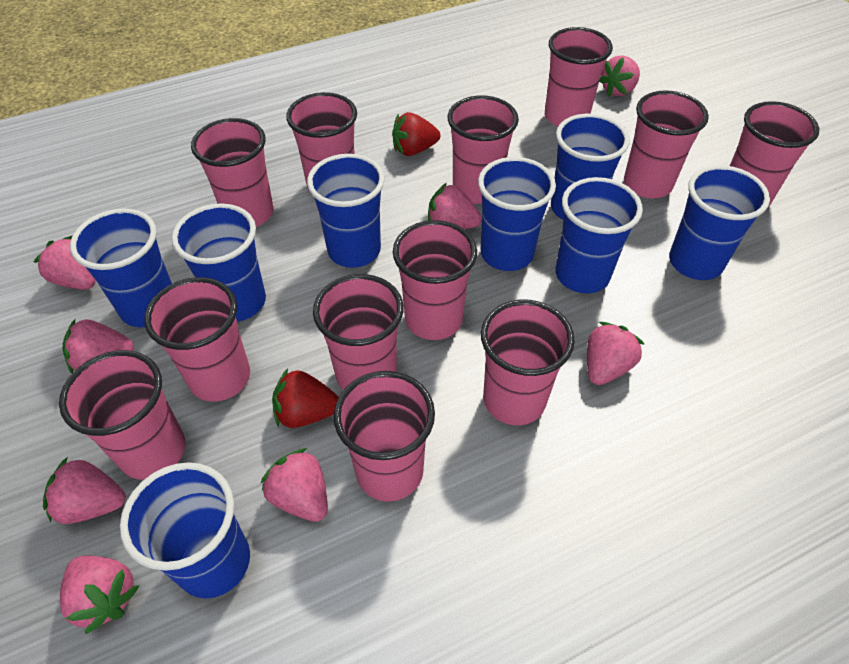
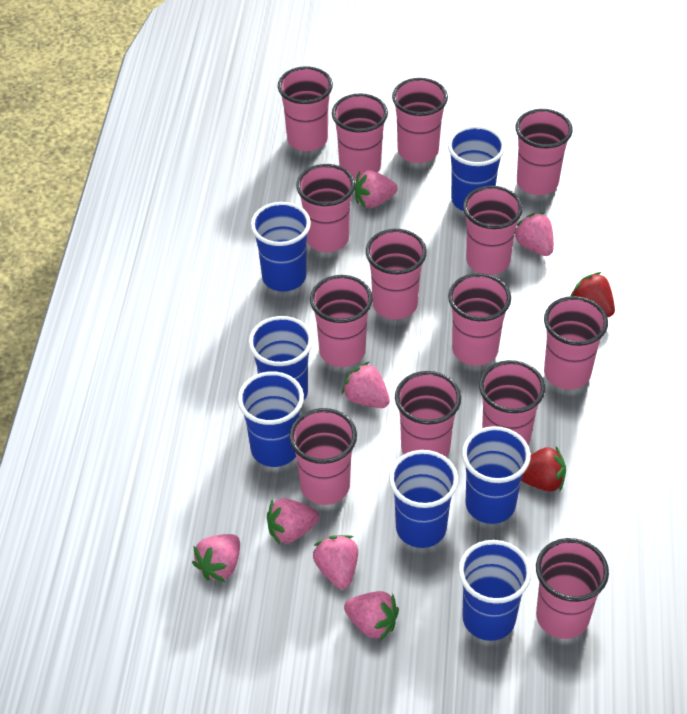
blue cup: [70,208,172,327] [120,462,250,598] [172,203,266,322] [307,154,385,268] [478,157,556,271] [551,114,630,220] [556,177,643,293] [669,165,770,280] = 8 -> [238,371,304,467] [248,316,313,400] [251,202,311,292] [389,450,458,548] [448,126,505,211] [458,540,531,641] [462,426,531,524] = 7
pink cup: [59,350,185,480] [144,277,250,402] [191,118,274,227] [286,92,357,192] [313,274,403,390] [334,371,435,502] [393,220,477,340] [448,96,519,204] [481,299,575,425] [545,27,613,126] [624,90,709,198] [730,101,819,205] = 12 -> [278,66,333,151] [289,408,357,505] [296,164,355,252] [310,275,373,367] [332,93,388,179] [366,229,427,320] [392,78,448,163] [395,371,461,457] [448,273,511,366] [463,186,523,275] [479,360,545,445] [516,109,573,195] [536,538,609,639] [544,296,608,390] = 14
pink strawberry: [34,235,96,290] [43,457,126,524] [60,556,139,634] [62,319,134,374] [260,448,328,522] [428,183,482,229] [587,322,644,385] [599,55,640,97] = 8 -> [192,534,240,582] [267,498,319,545] [313,535,358,589] [342,362,390,408] [344,591,399,641] [354,170,398,208] [515,212,554,256] = 7

